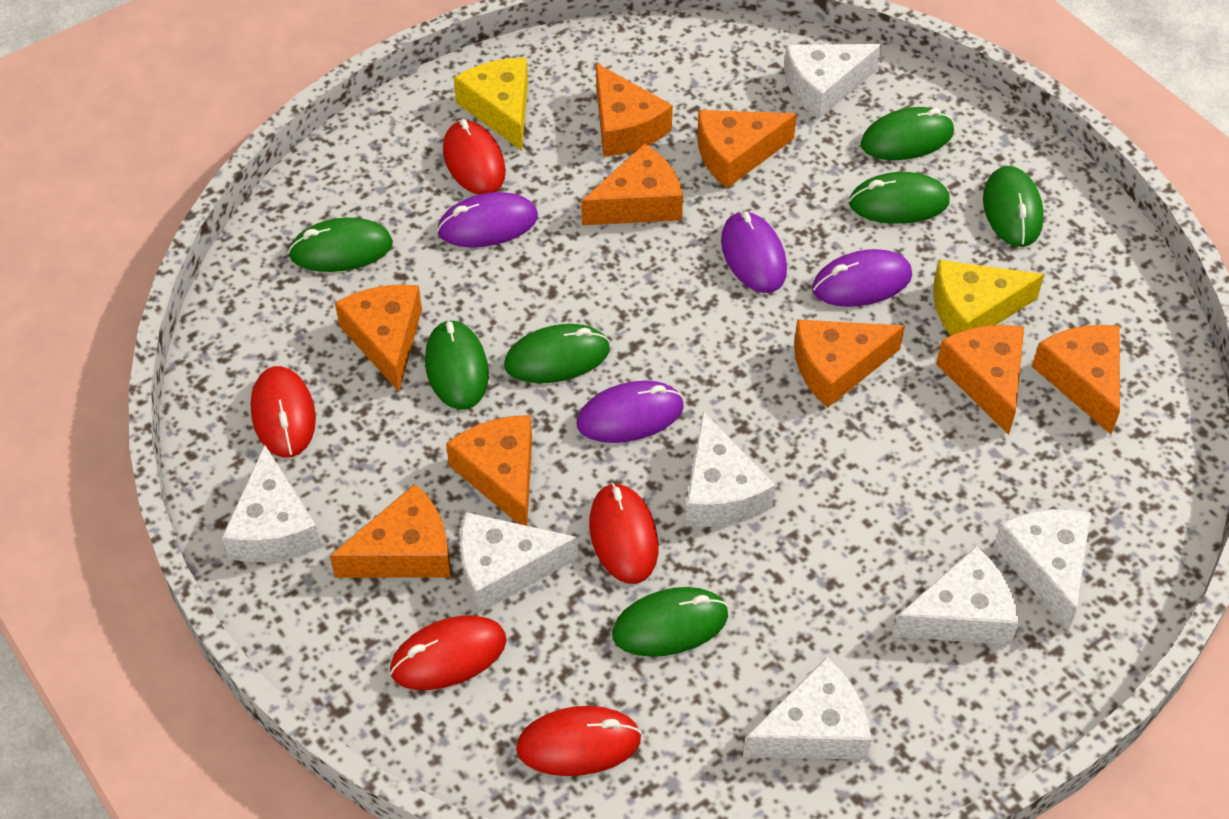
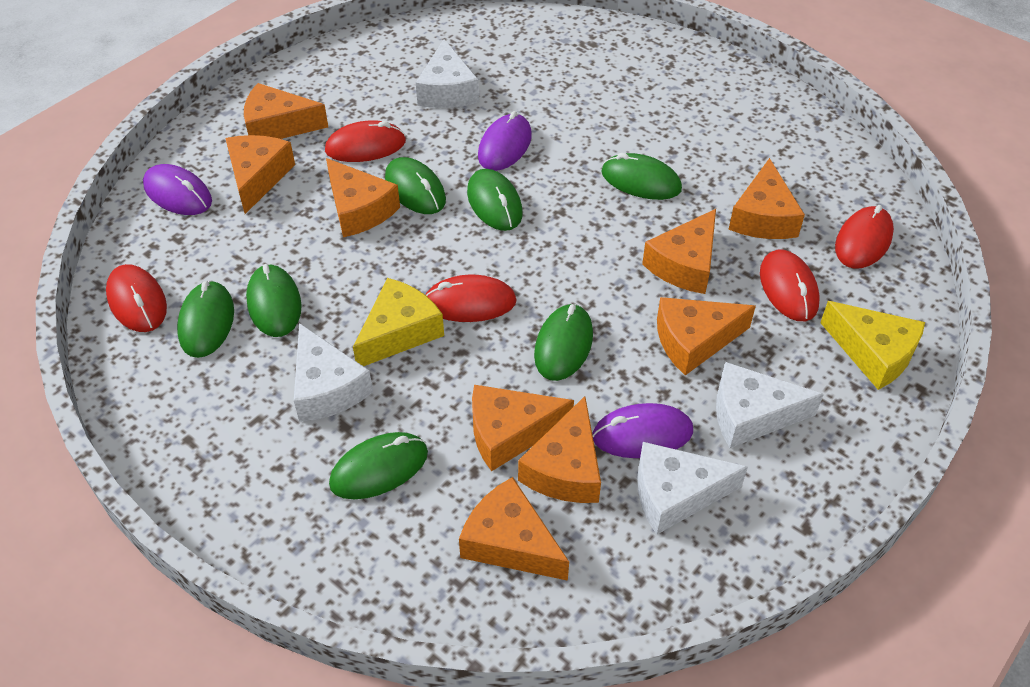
purple mouse: [437,192,538,247] [577,381,684,443] [721,211,787,293] [812,249,912,307] = 4 -> [143,164,212,215] [478,111,532,171] [593,403,693,458] = 3
white cheese: [222,445,321,562] [460,512,578,613] [685,411,775,527] [743,657,871,760] [784,44,882,119] [892,546,1019,645] [994,509,1091,631] = 7 -> [294,323,373,422] [416,39,479,108] [637,442,748,534] [716,362,824,448] = 4

